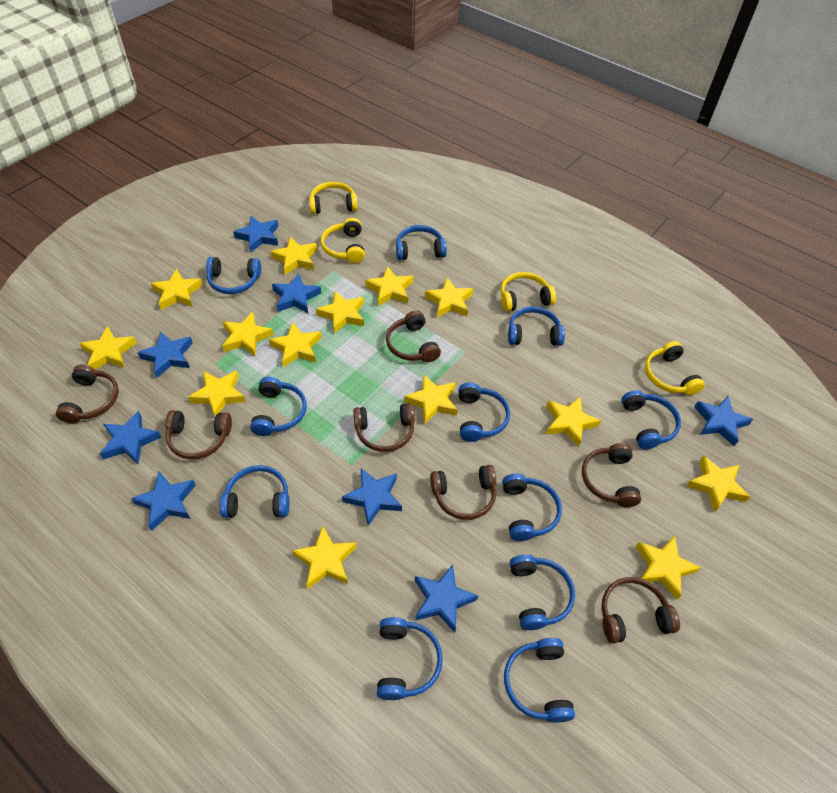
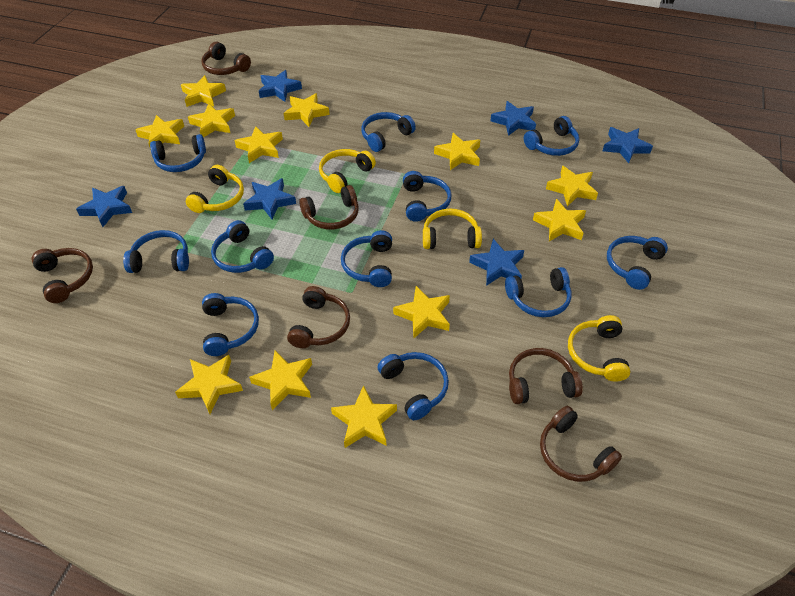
blue star: [100,411,161,464] [131,471,196,531] [137,331,193,378] [233,216,279,252] [272,273,321,313] [342,468,402,526] [415,565,478,633] [694,396,753,446] = 8 -> [76,186,132,227] [243,178,296,219] [259,70,302,102] [469,239,524,286] [490,101,536,136] [603,127,653,163] = 6
brown headphones: [56,364,119,423] [165,410,232,459] [353,403,415,452] [386,310,441,362] [430,465,496,520] [582,443,641,507] [601,577,680,644] = 7 -> [32,248,93,303] [201,42,251,75] [287,286,350,348] [299,185,359,230] [509,348,583,404] [540,406,622,482] = 6
yellow star: [79,326,137,370] [151,269,203,310] [188,371,246,416] [222,312,274,356] [269,322,321,367] [270,236,317,275] [292,526,357,589] [316,291,364,334] [365,266,413,306] [404,375,457,424] [425,277,473,318] [546,396,601,447] [636,536,701,600] [686,455,750,512] = 14 -> [135,115,184,150] [175,355,243,414] [181,75,226,107] [188,104,235,137] [234,126,283,163] [249,350,312,410] [284,93,330,127] [331,385,397,448] [393,286,450,338] [434,133,480,170] [533,199,586,241] [546,166,598,207] = 12

